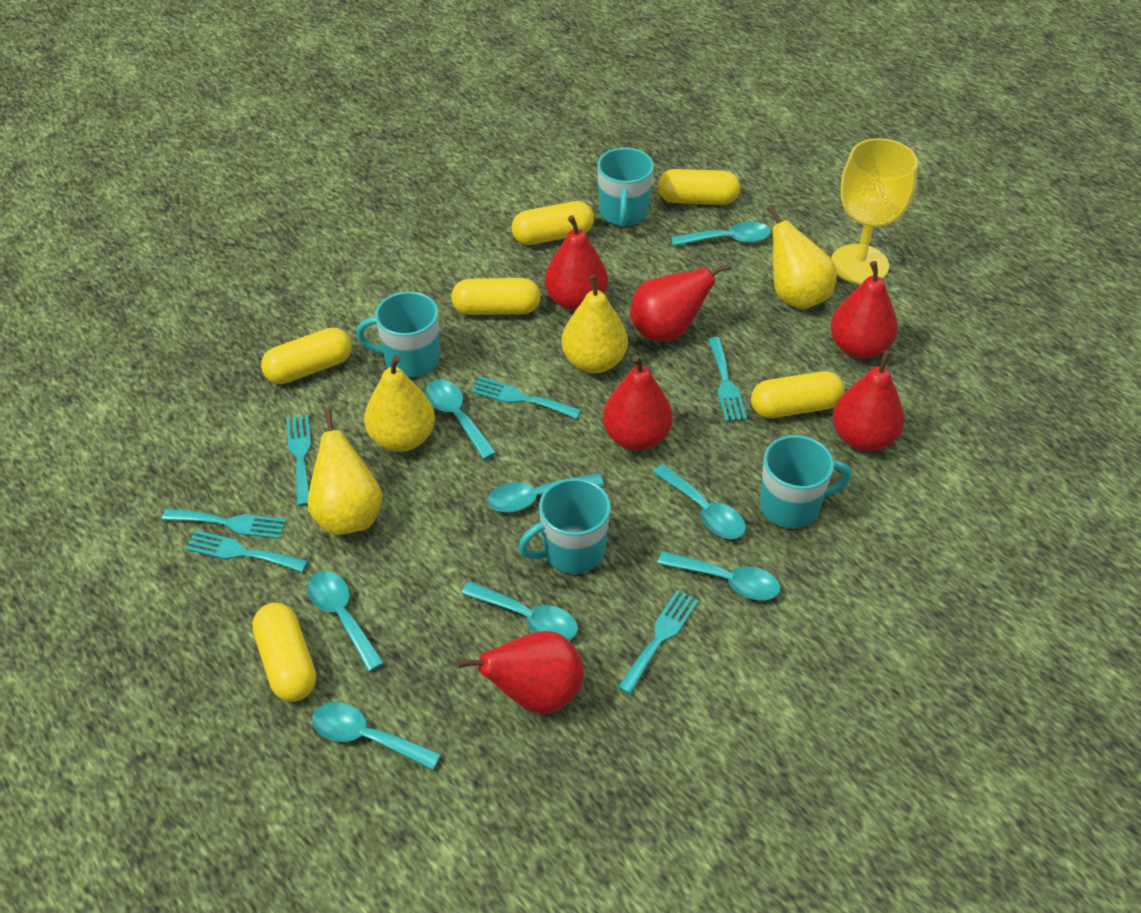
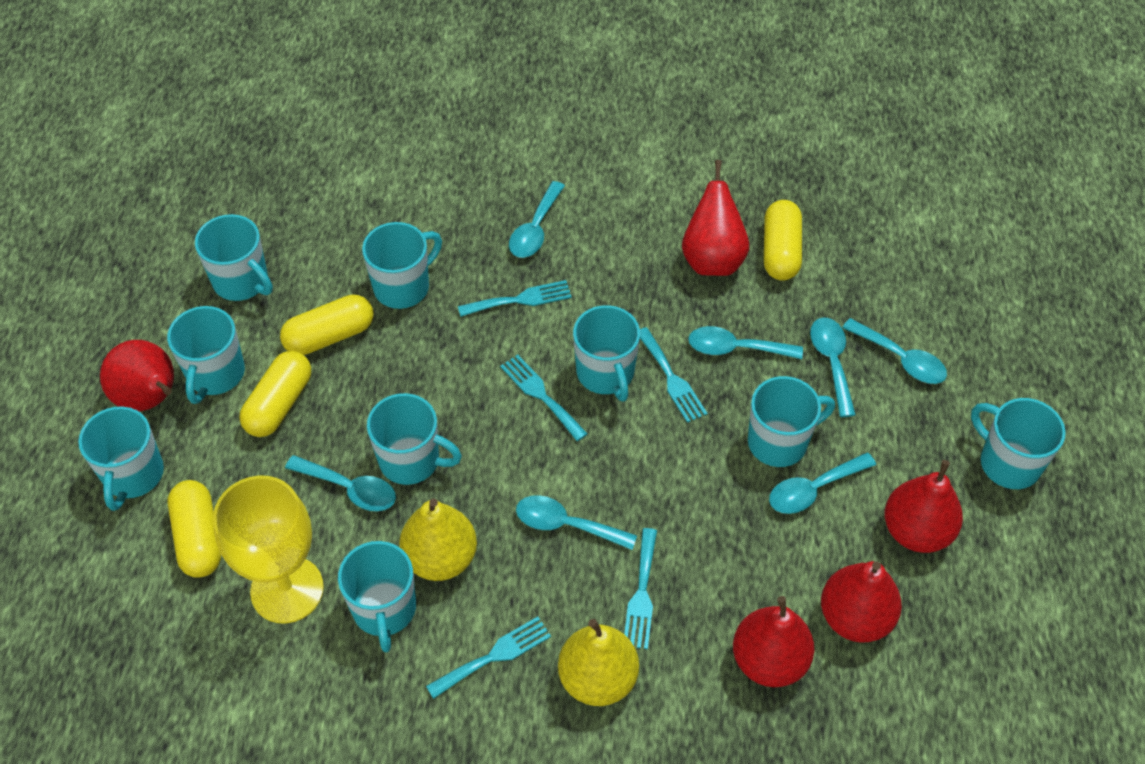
red pear: [457,631,584,714] [545,215,608,311] [603,355,673,451] [630,263,731,341] [830,261,898,359] [833,351,904,451] = 6 -> [100,340,174,411] [682,160,749,276] [733,596,814,687] [821,561,902,643] [884,460,963,553] = 5
turquoise fork: [162,509,286,539] [185,530,308,572] [286,415,311,506] [471,377,581,419] [618,590,699,695] [708,337,747,422] = 6 -> [426,617,551,699] [458,280,572,317] [500,355,588,441] [624,528,657,649] [640,327,707,423] = 5
turquoise mug: [356,291,440,377] [518,478,611,574] [597,148,654,227] [760,435,851,528] = 4 -> [78,406,164,511] [167,306,245,404] [195,214,273,301] [338,541,416,652] [362,222,442,309] [367,393,462,485] [573,305,640,402] [748,376,835,467] [971,398,1066,489] = 9
turquoise spoon: [307,571,384,672] [312,702,441,770] [425,380,497,460] [461,581,578,640] [488,473,604,512] [653,464,746,539] [657,551,780,600] [671,222,771,246] = 8 -> [285,455,396,511] [509,181,565,258] [516,495,637,550] [688,326,803,359] [769,452,876,514] [810,317,856,417] [842,318,947,384] = 7
yellow capsule: [252,603,316,702] [261,327,352,384] [451,278,541,315] [511,201,594,245] [658,169,740,205] [751,371,845,418] = 6 -> [167,480,221,578] [239,351,311,437] [280,294,374,355] [764,200,802,280] = 4
yellow pear: [307,408,383,535] [364,355,435,452] [561,275,628,373] [767,205,837,310] = 4 -> [399,498,477,581] [558,619,639,706] = 2

